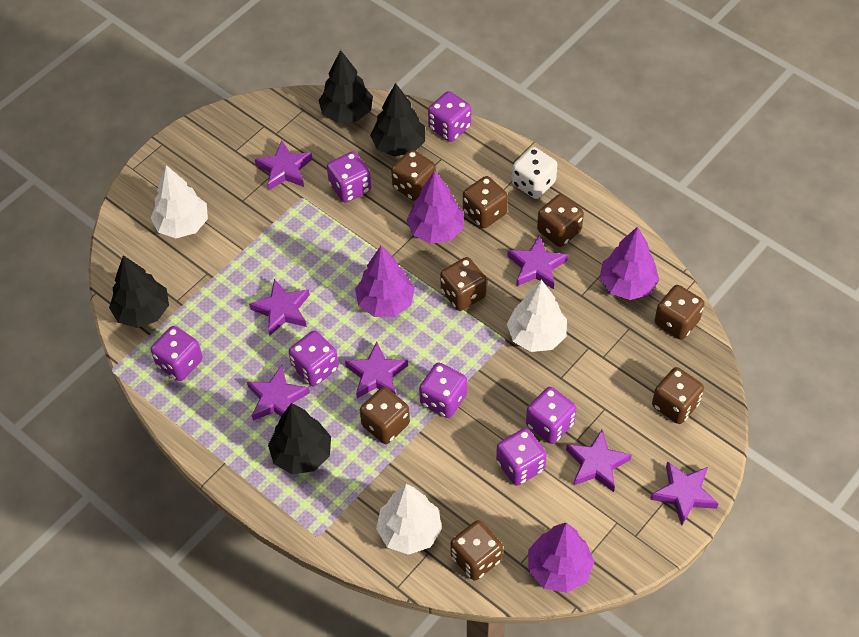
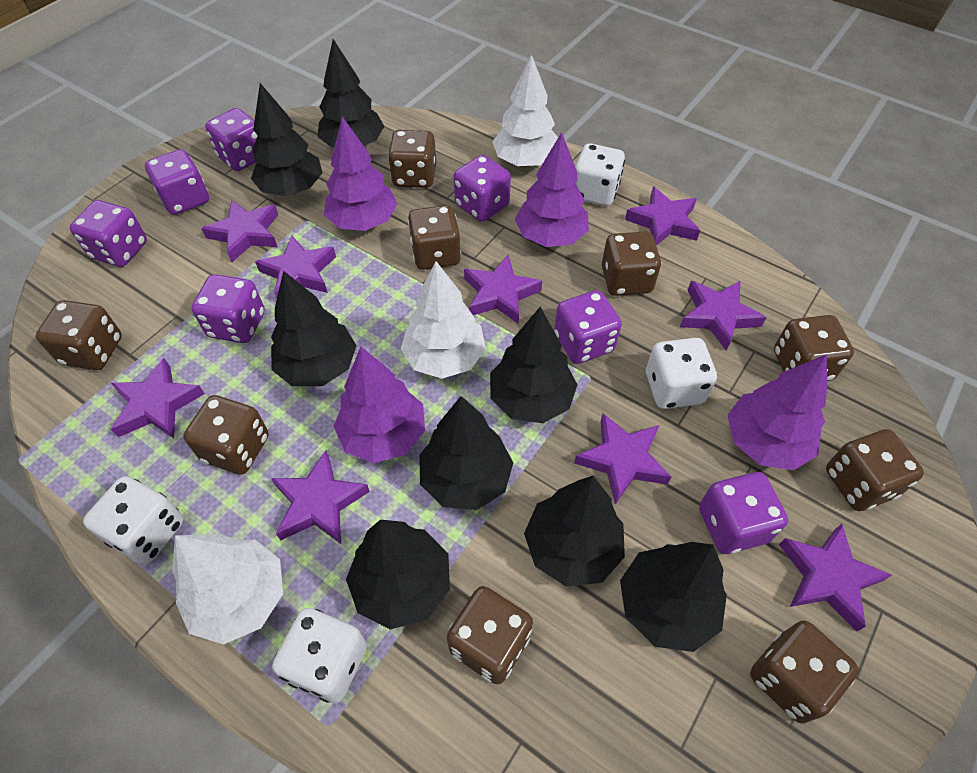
black tree: [109,255,169,328] [268,403,331,474] [318,50,373,123] [370,83,425,156] = 4 -> [251,83,322,196] [271,271,357,386] [317,39,384,148] [346,520,450,629] [419,396,513,510] [490,307,578,423] [524,476,625,587] [620,542,727,652] = 8
brown dice: [360,387,410,444] [391,150,436,201] [440,257,487,311] [450,520,503,581] [463,176,508,229] [537,194,584,247] [652,367,704,424] [655,285,704,340] = 8 -> [36,300,122,370] [183,395,269,475] [388,130,436,188] [408,205,461,270] [447,586,533,684] [602,231,661,296] [750,621,859,723] [774,315,854,381] [826,429,924,511] = 9
purple star: [247,365,310,421] [249,279,310,336] [255,140,312,190] [345,341,408,398] [507,236,568,289] [566,430,632,492] [650,461,719,525] = 7 -> [111,358,205,438] [201,200,278,262] [255,235,336,298] [271,451,370,544] [464,255,542,324] [574,414,671,505] [625,186,700,245] [680,280,766,351] [779,524,892,631] = 9
white dice: [512,147,557,199] = 1 -> [83,476,184,564] [272,608,367,703] [575,143,625,206] [646,338,717,409] = 4

